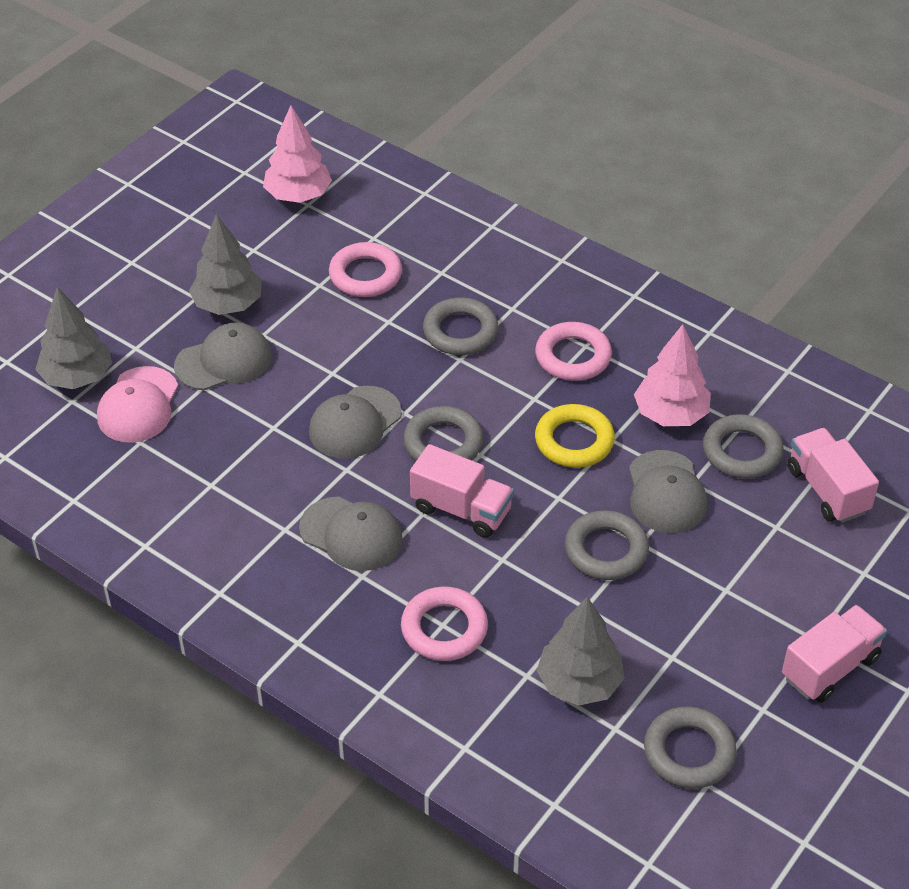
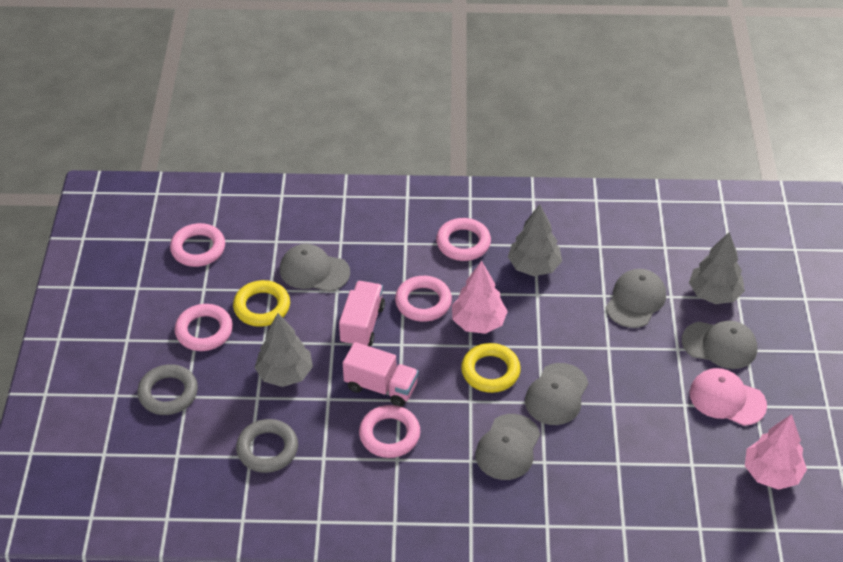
grey cap: [174,323,272,391] [299,497,403,571] [309,386,402,459] [629,450,708,533] = 4 -> [280,244,350,292] [475,414,540,480] [525,363,588,425] [606,269,666,328] [682,321,757,369] = 5
grey ring: [403,406,483,461] [423,297,498,355] [565,510,649,580] [644,706,736,789] [703,414,784,479] = 5 -> [137,364,198,415] [236,419,298,473] = 2
pink ring: [329,242,402,297] [401,586,488,661] [535,322,612,381] = 3 -> [170,223,225,267] [175,304,233,351] [359,405,420,458] [395,276,452,322] [436,218,491,261] = 5
pink truck: [410,444,514,538] [782,605,887,703] [788,428,879,523] = 3 -> [339,281,385,346] [343,342,418,407] = 2
yellow ring: [535,404,615,468] = 1 -> [233,280,290,327] [461,343,521,393] = 2

